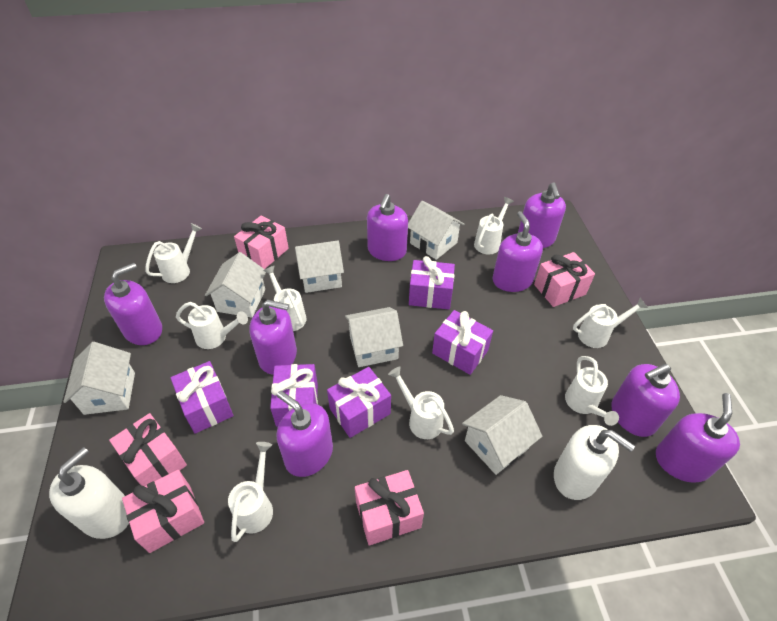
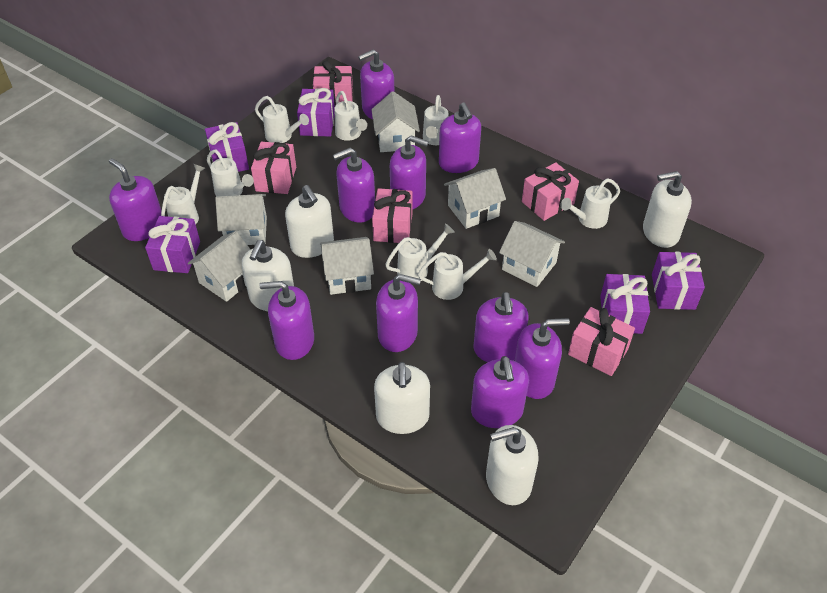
purple soap dispenser: [104,263,162,345] [249,300,297,374] [276,391,333,477] [367,194,408,261] [492,211,543,292] [518,182,566,248] [612,364,680,437] [656,393,740,483] = 8 -> [109,158,161,241] [260,281,314,360] [333,148,375,223] [358,50,394,119] [376,274,421,352] [390,135,429,209] [439,103,481,173] [471,356,529,428] [474,292,529,362] [515,318,570,399] = 10
white soap dispenser: [49,447,129,539] [554,425,635,500] = 2 -> [242,240,294,311] [285,185,334,258] [374,362,430,434] [486,425,539,505] [643,171,692,248] = 5

